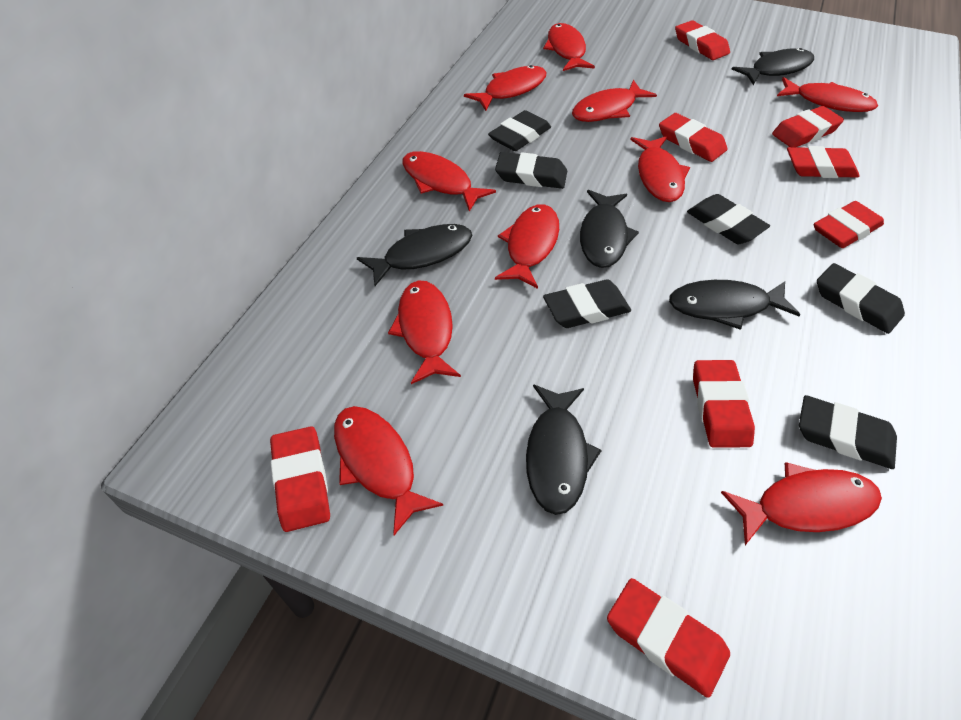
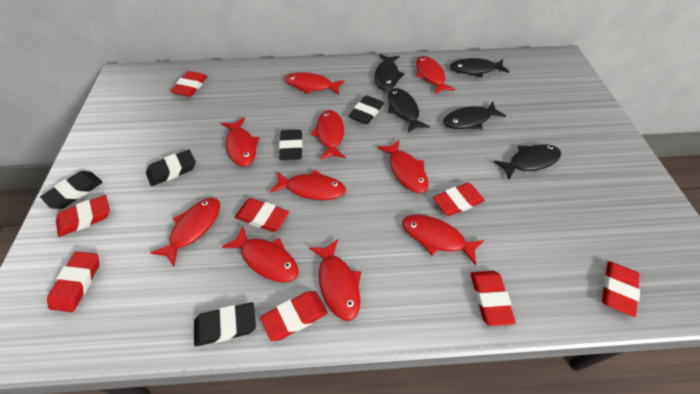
black eraser: [488,110,551,151] [495,152,567,189] [543,280,631,328] [687,194,770,244] [799,395,897,469] [817,263,905,334] = 6 -> [40,171,103,209] [146,150,196,186] [194,302,256,347] [279,130,303,160] [349,95,384,124] = 5

